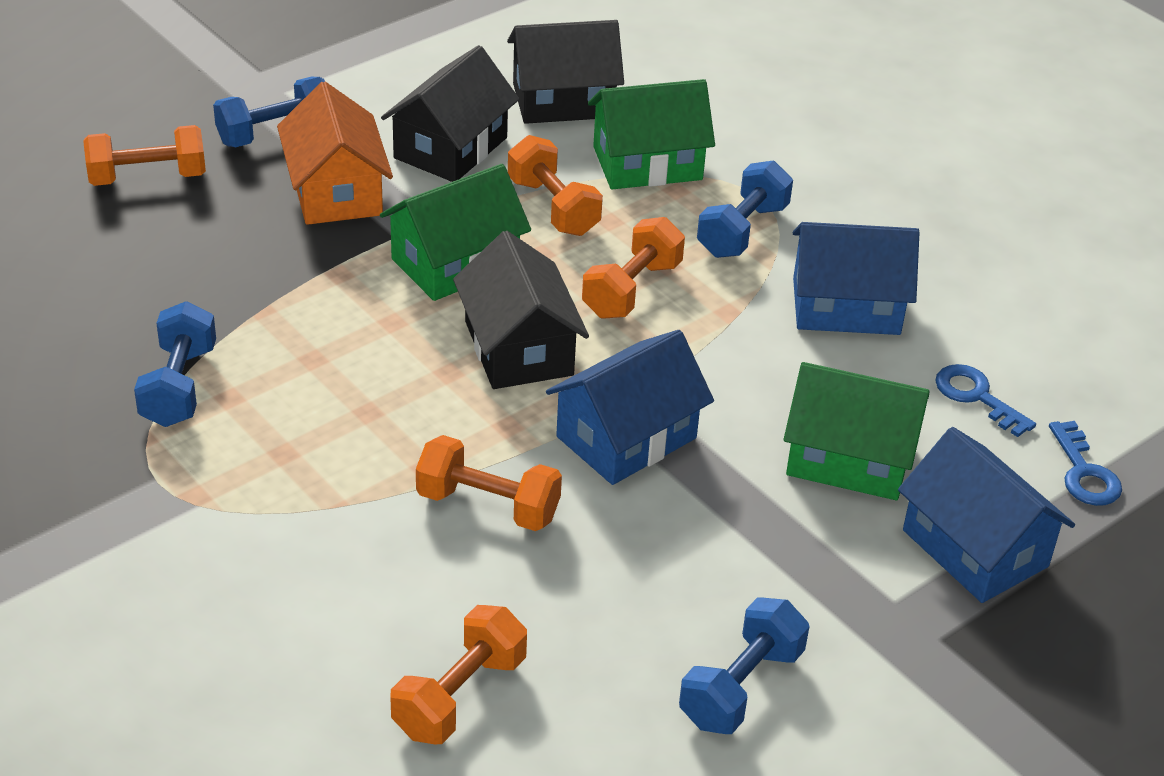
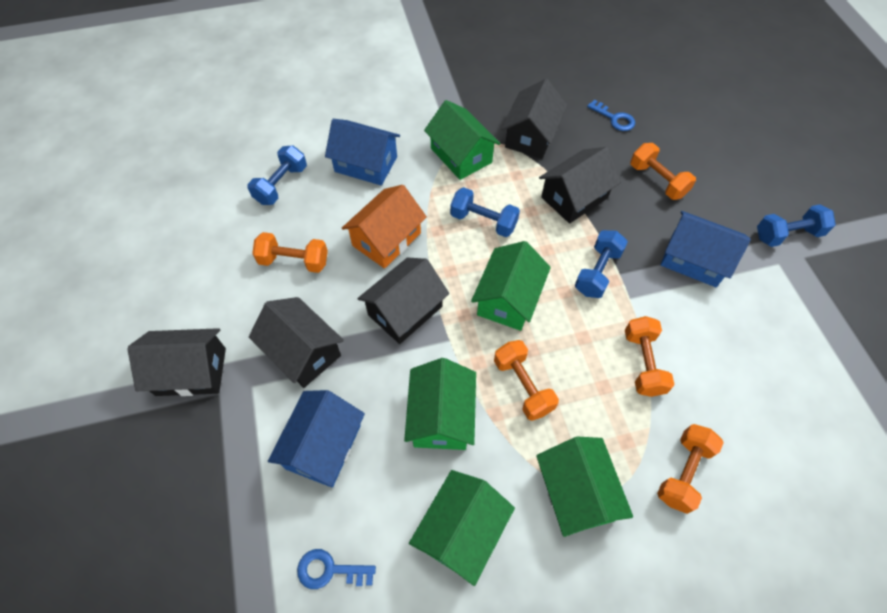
black house: [381,45,519,182] [453,231,589,389] [507,20,624,124] = 3 -> [127,328,226,396] [249,297,344,388] [357,257,449,344] [501,79,567,158] [539,147,621,224] = 5
green house: [380,164,531,301] [588,79,715,189] [784,362,929,500] = 3 -> [404,358,476,450] [409,470,515,586] [424,100,500,180] [471,241,551,331] [536,436,633,537] = 5

